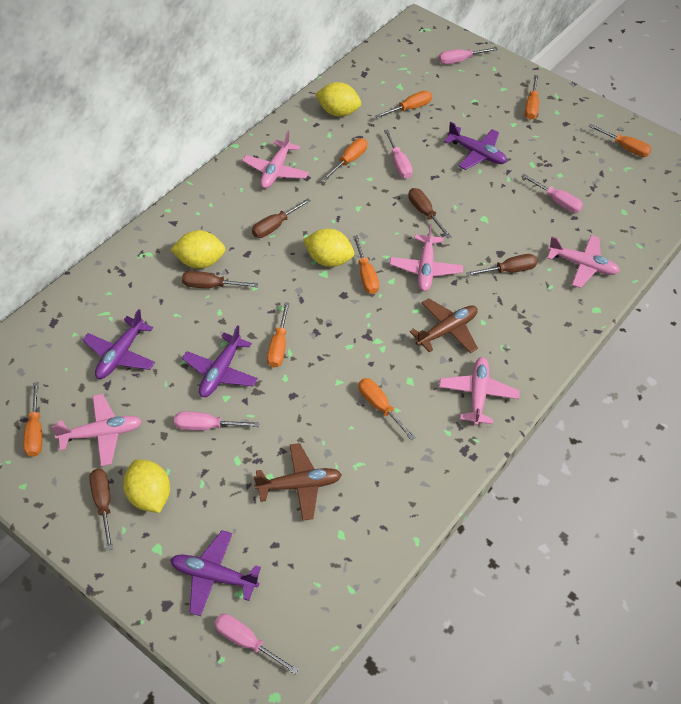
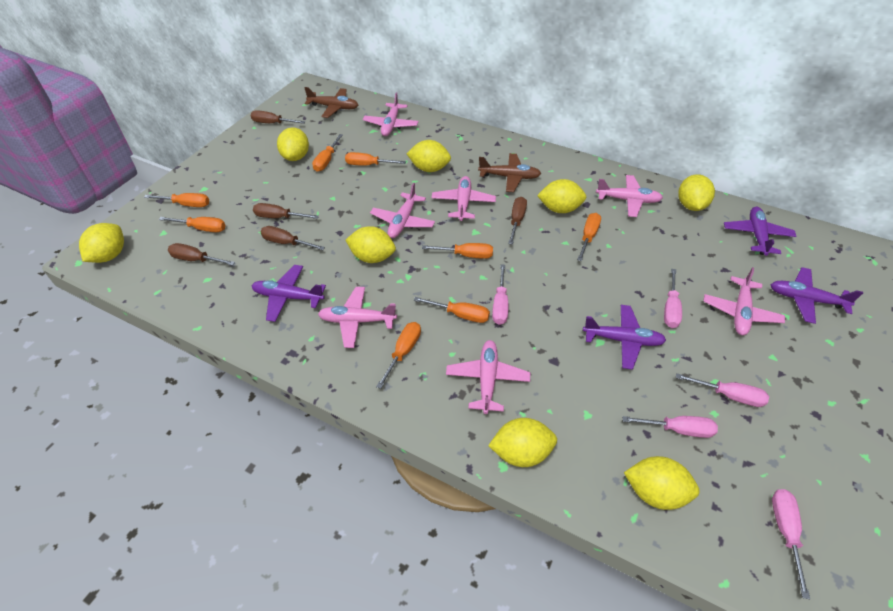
pink plane: [51,394,142,466] [242,131,309,189] [390,224,463,291] [439,357,520,426] [547,235,620,288] = 5 -> [318,287,397,348] [363,92,418,136] [370,183,435,238] [431,176,496,221] [446,340,530,414] [596,175,663,217] [703,267,785,335] = 7
yellow lemon: [123,459,170,513] [170,230,226,269] [303,229,354,267] [315,82,361,117] = 4 -> [79,223,124,263] [277,127,309,161] [346,226,396,263] [407,140,451,172] [488,418,557,467] [537,179,586,213] [624,456,700,510] [678,174,715,211] = 8

